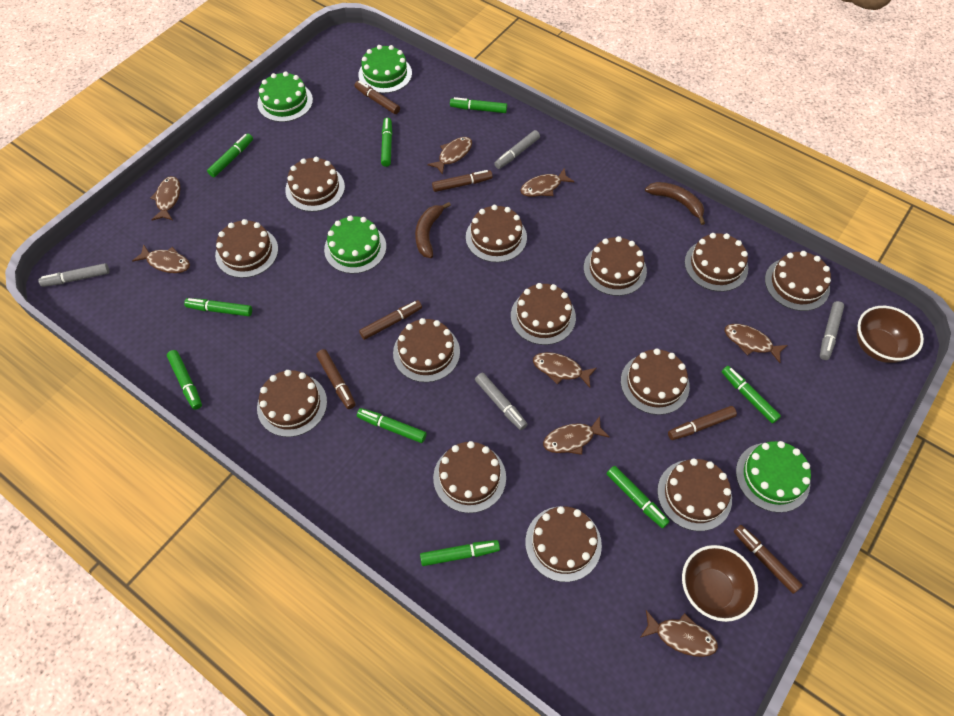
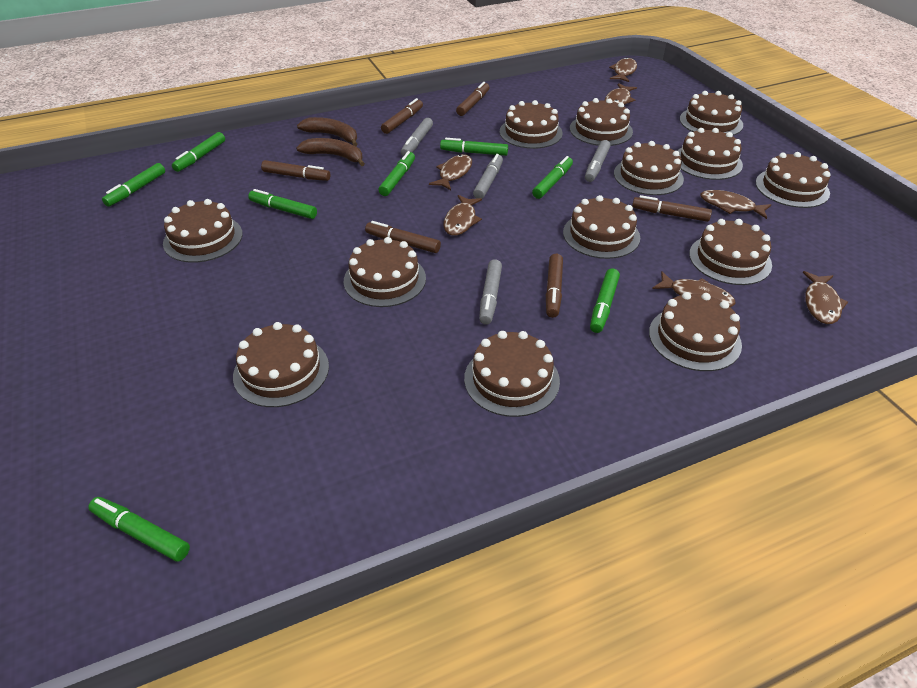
brown bowl: [682,545,758,622] [857,306,924,363] = 2 -> none = 0
brown fish: [132,244,190,273] [150,176,180,221] [427,137,472,175] [520,168,574,197] [533,352,597,388] [543,416,610,455] [640,610,718,657] [725,324,788,363] = 8 -> [429,154,472,190] [443,195,482,236] [605,83,637,105] [609,57,637,82] [652,271,736,307] [700,190,771,219] [803,271,848,324] = 7
green cake: [257,72,313,122] [324,215,386,274] [358,45,412,93] [736,441,811,513] = 4 -> none = 0
green marker: [167,350,202,410] [184,298,252,316] [207,134,253,178] [357,408,427,443] [381,118,392,167] [420,540,500,566] [450,97,507,113] [606,466,670,528] [722,366,781,424] = 9 -> [88,497,190,562] [102,163,165,207] [172,132,225,172] [248,189,317,219] [378,151,415,196] [440,138,508,156] [532,156,573,199] [590,268,620,333] = 8

